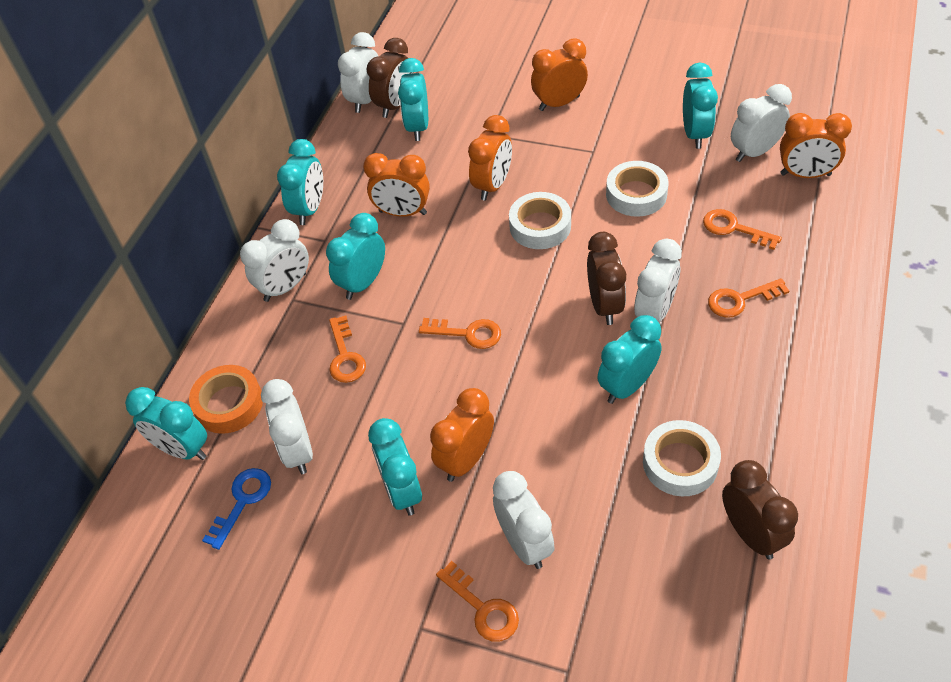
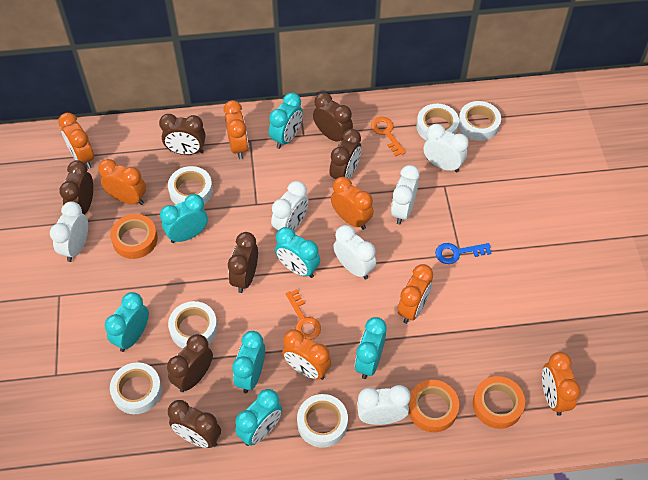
brown clock: [367,38,413,118] [587,232,626,325] [722,460,798,559] = 3 -> [59,160,93,214] [159,114,206,155] [167,334,213,392] [168,400,221,448] [228,232,258,293] [313,93,353,141] [329,129,361,179] = 7
orange clock: [363,153,430,217] [430,388,494,482] [468,115,512,200] [531,39,588,111] [780,113,852,178] = 5 -> [58,113,94,169] [98,159,146,205] [223,100,248,159] [282,330,331,380] [331,177,373,230] [398,264,433,324] [542,352,581,416] = 7
orange key: [329,315,366,383] [419,318,501,349] [436,561,519,642] [703,209,782,250] [708,278,789,318] = 5 -> [286,289,321,340] [371,117,406,156] = 2
orange tape: [189,365,263,434] = 1 -> [110,214,158,259] [408,380,459,432] [473,376,525,429] = 3
white tape: [509,192,571,249] [606,161,669,217] [643,420,721,496] = 3 -> [110,362,162,414] [168,166,213,204] [168,301,218,348] [297,394,348,448] [416,104,459,140] [458,101,501,141] = 6

